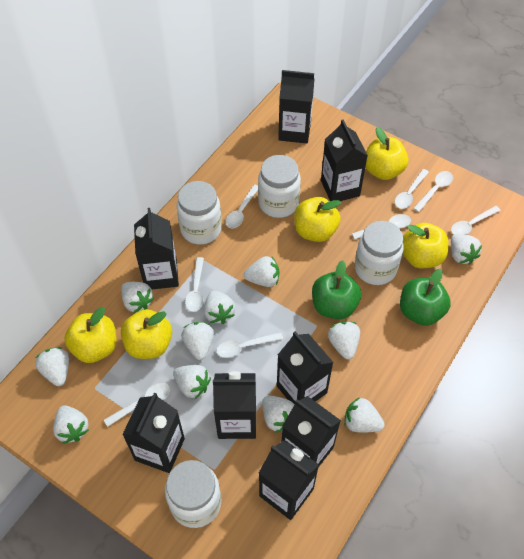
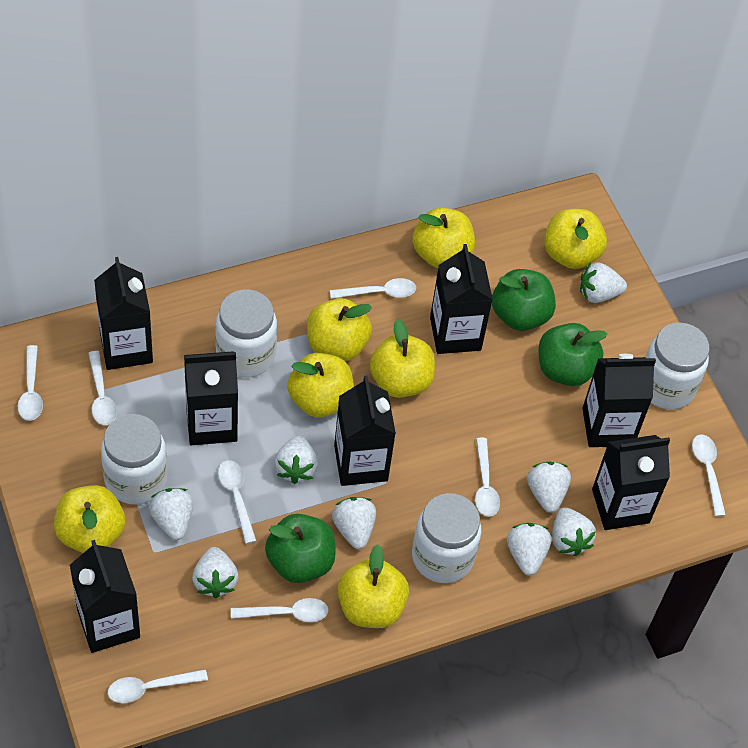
black carton: [122,393,185,473] [134,208,179,289] [213,371,256,439] [259,440,319,520] [277,331,334,404] [278,70,314,144] [282,396,341,466] [321,120,368,201] = 8 -> [70,540,140,653] [94,257,153,370] [184,351,238,445] [334,376,396,486] [430,244,493,354] [582,354,656,447] [592,435,670,530] = 7
green apple: [312,260,361,319] [400,269,451,326] = 2 -> [265,514,336,583] [492,269,556,331] [538,323,607,386] = 3
white strawberry: [35,347,69,386] [53,405,89,444] [121,282,154,313] [173,365,211,399] [181,322,214,360] [204,290,235,324] [244,256,279,287] [262,396,295,433] [328,321,360,359] [344,397,385,432] [451,234,482,265] = 11 -> [148,488,193,540] [192,547,239,598] [274,436,318,484] [332,497,376,549] [507,523,551,575] [527,462,571,513] [552,507,596,556] [580,262,627,303] = 8
yellow apple: [64,307,117,363] [121,309,172,359] [294,197,341,242] [365,127,408,180] [403,223,449,268] = 5 -> [54,485,125,553] [288,353,354,417] [307,298,372,361] [338,544,409,628] [369,319,435,398] [413,208,475,268] [544,209,607,269] = 7

